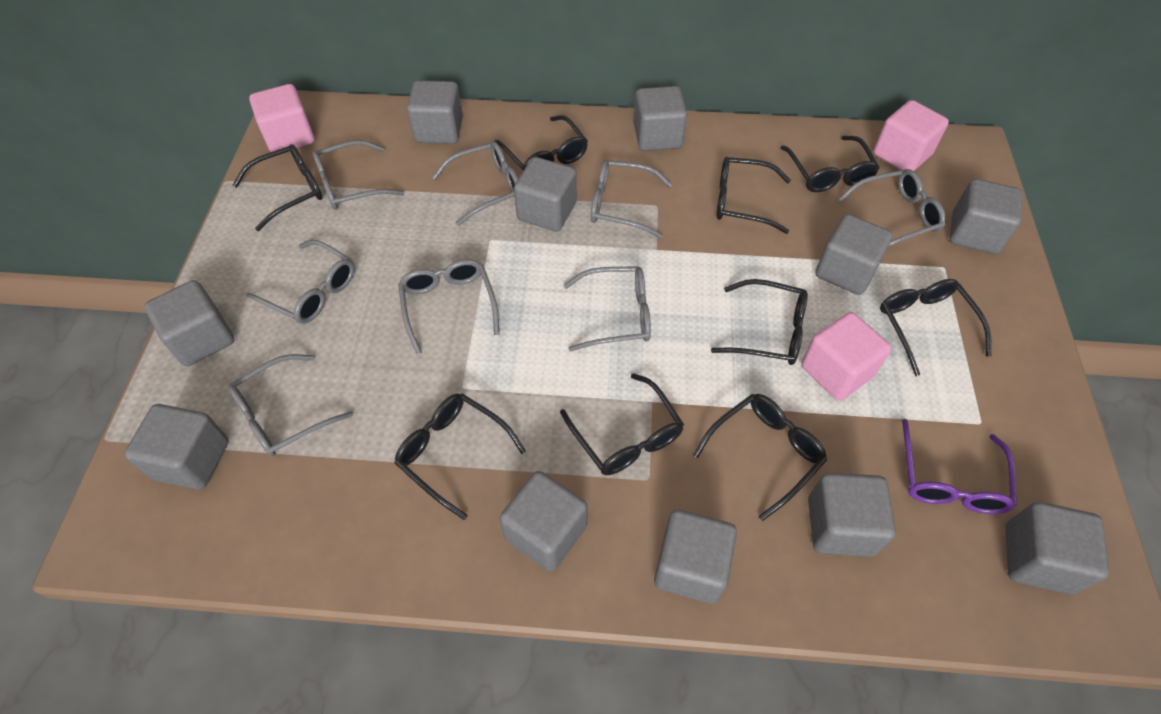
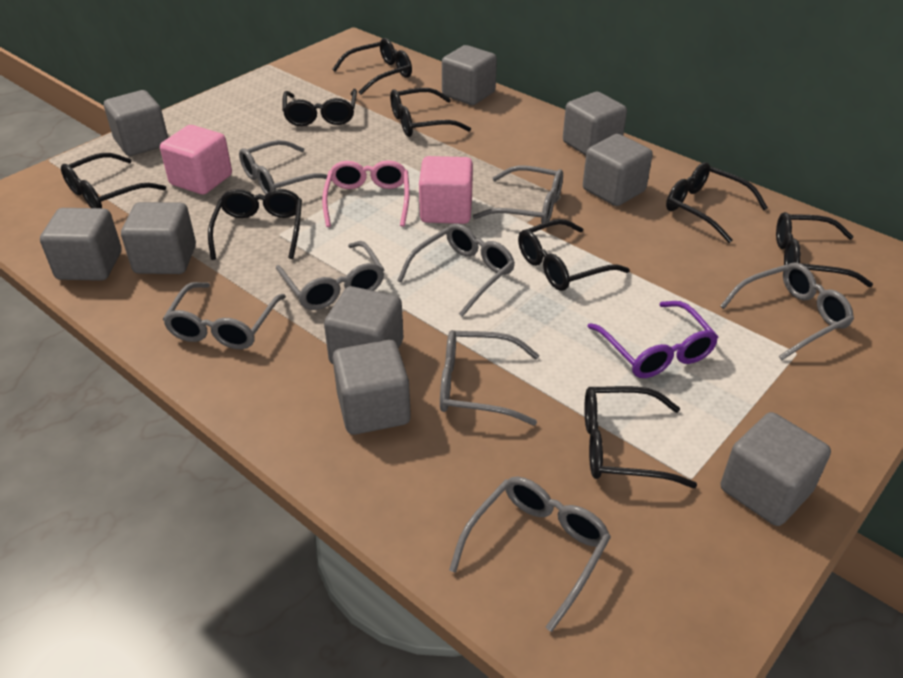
grey cube: [124,404,229,490] [144,280,234,366] [407,80,463,144] [500,471,588,571] [514,157,577,231] [633,86,688,151] [654,509,737,604] [808,473,896,557] [816,214,893,295] [950,179,1023,254] [1005,502,1110,594] = 11 -> [40,208,121,281] [104,90,168,156] [121,202,196,274] [324,286,403,364] [333,340,411,435] [442,45,497,105] [563,92,627,155] [583,134,653,206] [720,412,831,526] = 9
pink cube: [249,84,314,152] [801,312,892,401] [873,100,949,171] = 3 -> [160,125,232,195] [419,156,473,224] = 2
pink glasses: none = 0 -> [322,160,410,227] = 1

